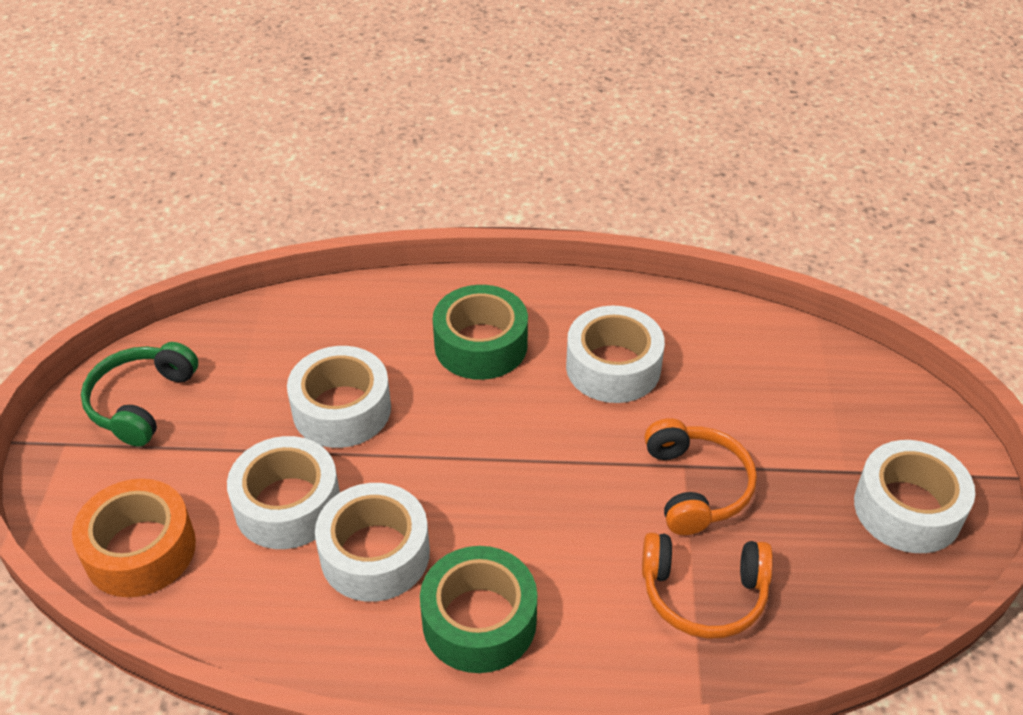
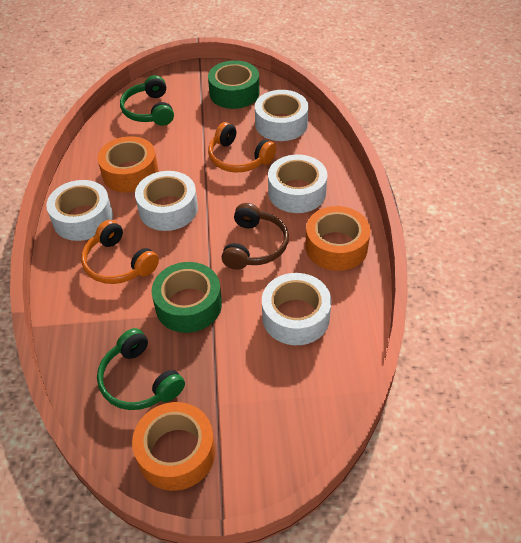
brown headphones: none = 0 -> [221,203,289,270] = 1
green headphones: [81,342,198,447] = 1 -> [97,328,185,410] [120,75,174,126] = 2
orange tape: [72,479,196,597] = 1 -> [98,136,159,193] [132,402,216,491] [305,206,371,271] = 3

